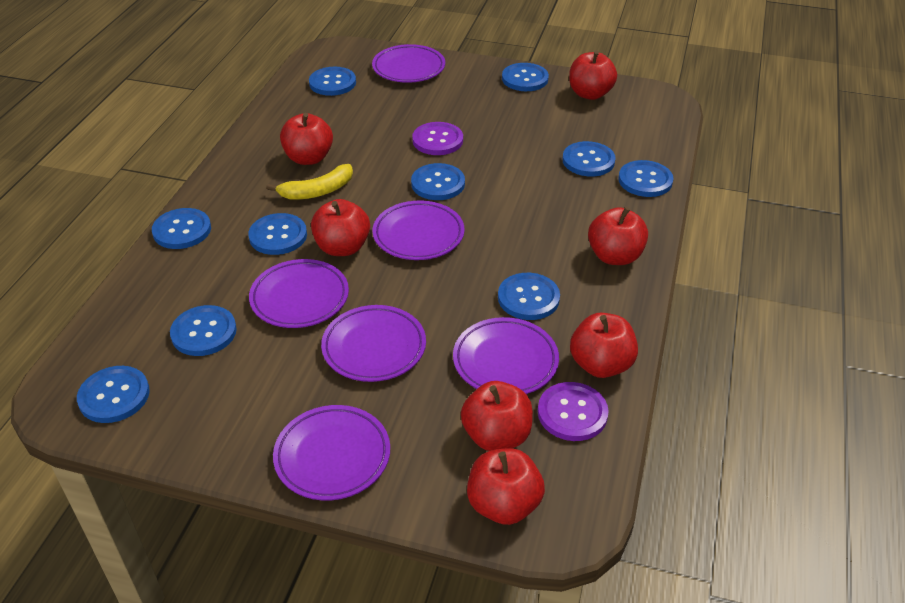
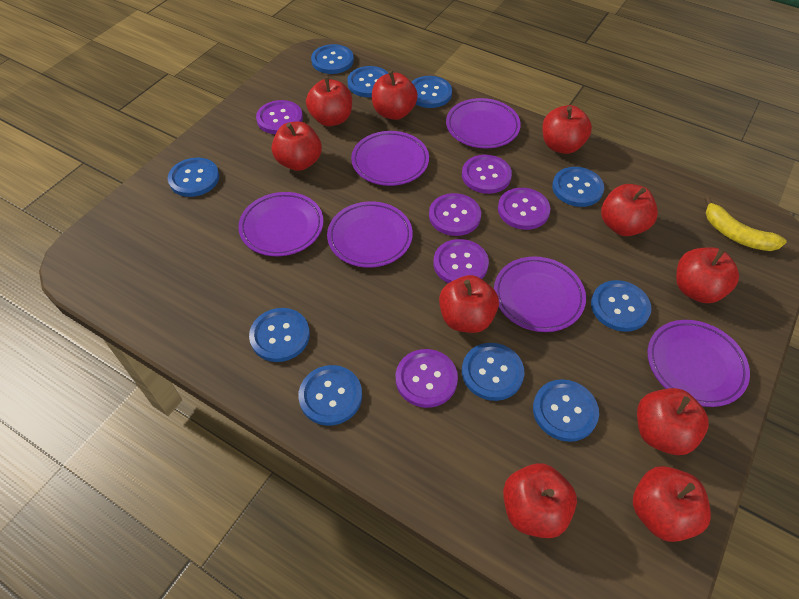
purple button: [412,122,463,155] [538,382,609,441] = 2 -> [256,100,303,134] [396,349,458,408] [429,193,481,236] [433,239,489,283] [462,155,512,194] [498,188,551,230] = 6
red apple: [280,113,333,165] [311,199,370,256] [461,381,533,451] [467,448,545,525] [569,51,617,100] [570,313,638,378] [588,207,648,265] = 7 -> [272,122,322,171] [306,76,352,126] [372,71,418,120] [439,275,499,333] [503,463,577,538] [542,105,592,154] [601,184,658,236] [633,466,711,542] [637,388,709,455] [676,248,739,303] = 10

